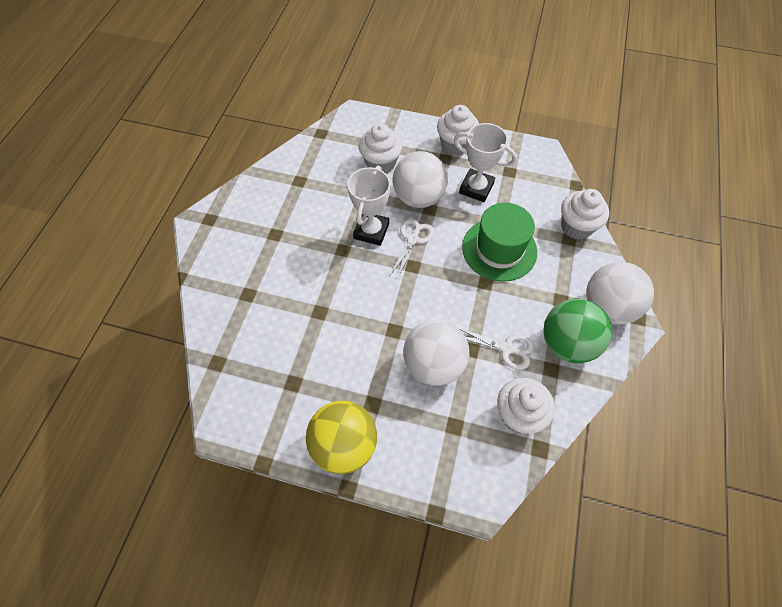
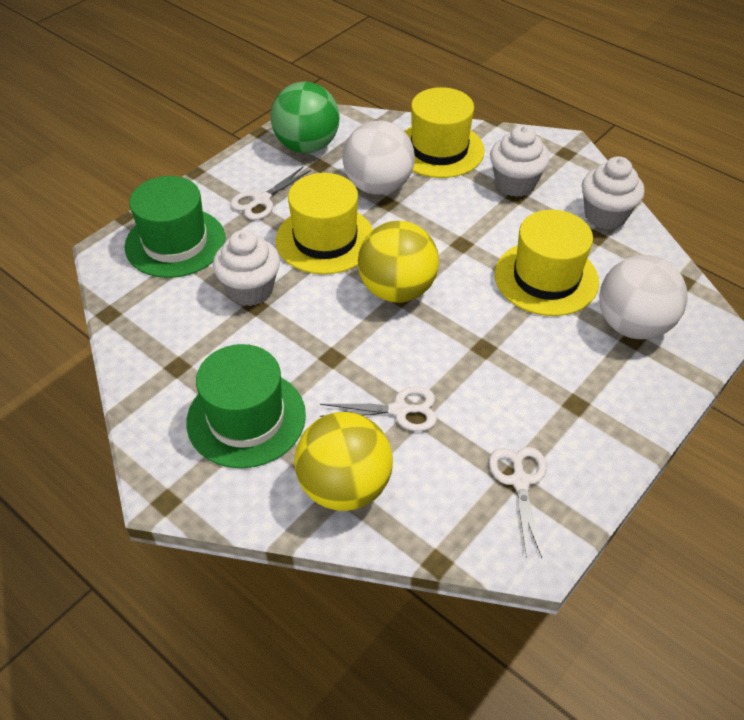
green hat: [462,203,537,282] = 1 -> [124,176,226,278] [186,344,306,468] = 2
white ball: [393,151,448,208] [403,320,469,386] [586,262,654,324] = 3 -> [343,120,415,195] [599,255,688,339] = 2
white cupcake: [359,124,402,173] [437,105,479,156] [497,378,555,434] [561,189,609,240] = 4 -> [213,230,280,306] [490,125,550,197] [582,156,644,230] = 3
white scissors: [389,218,434,280] [459,328,534,370] = 2 -> [231,167,311,220] [320,386,437,431] [489,447,547,558] = 3
white trophy: [348,166,390,246] [454,123,517,202] = 2 -> none = 0
yellow ball: [306,401,377,474] = 1 -> [294,412,393,511] [358,221,439,303] = 2
yellow hat: none = 0 -> [276,173,373,274] [404,87,485,178] [495,210,599,316] = 3

